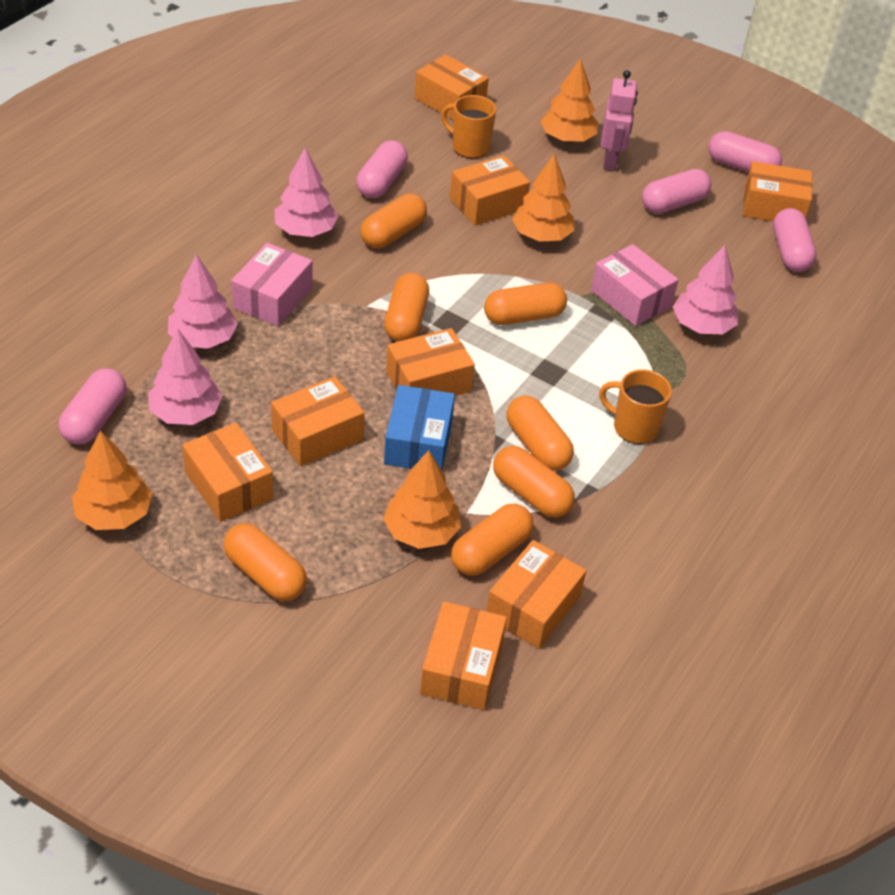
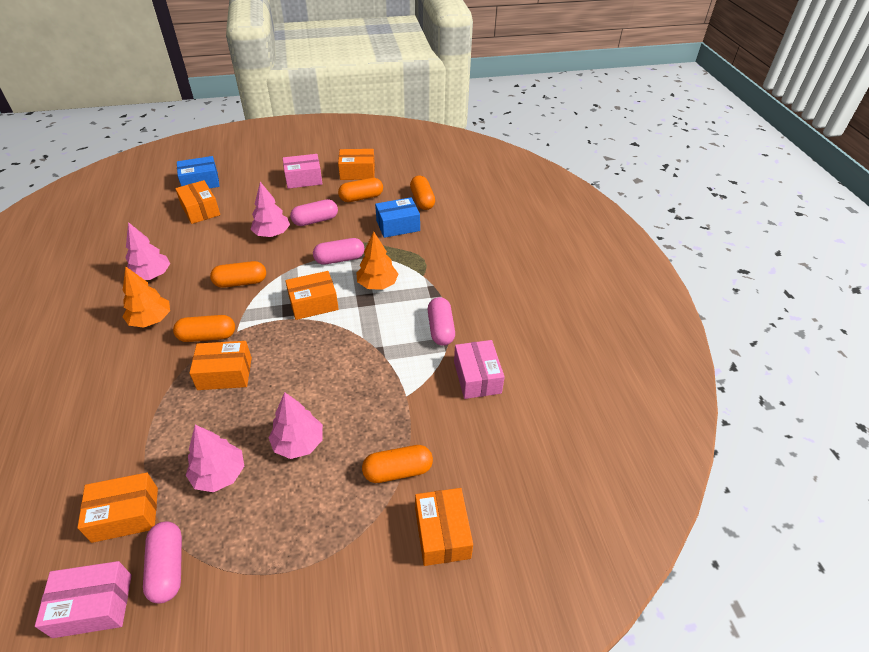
blue box: [384,385,455,470] = 1 -> [177,156,220,189] [375,197,420,238] = 2
orange box: [182,423,274,522] [271,376,365,467] [386,328,475,396] [415,54,489,120] [420,601,507,710] [450,155,530,226] [486,540,586,649] [743,161,812,221] = 8 -> [77,473,158,543] [175,180,220,224] [189,341,252,390] [285,271,339,320] [338,149,375,180] [415,488,473,566] = 6
orange capsule: [223,523,307,601] [361,194,427,248] [384,273,429,342] [451,504,533,576] [484,282,567,325] [493,446,575,518] [506,396,574,471] = 7 -> [173,315,235,342] [210,261,266,288] [338,178,383,202] [362,445,433,483] [410,176,435,210] = 5
orange mug: [441,95,496,158] [599,369,672,444] = 2 -> none = 0
orange tree: [72,430,152,530] [383,450,461,549] [512,154,575,242] [540,58,598,143] = 4 -> [122,266,170,328] [356,232,398,290] = 2
pink box: [231,243,312,326] [591,244,678,326] = 2 -> [35,561,132,638] [283,154,322,189] [454,340,505,399] = 3
pink capsule: [59,368,126,444] [356,140,408,198] [642,169,711,214] [708,131,782,172] [773,208,817,272] = 5 -> [143,522,182,604] [290,199,338,226] [313,238,365,265] [428,297,455,346] = 4
pink robot: [600,70,638,171] = 1 -> none = 0

